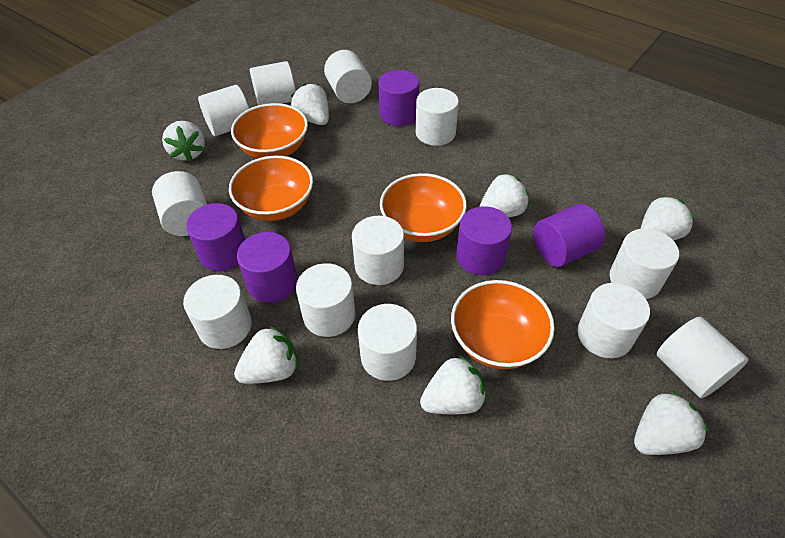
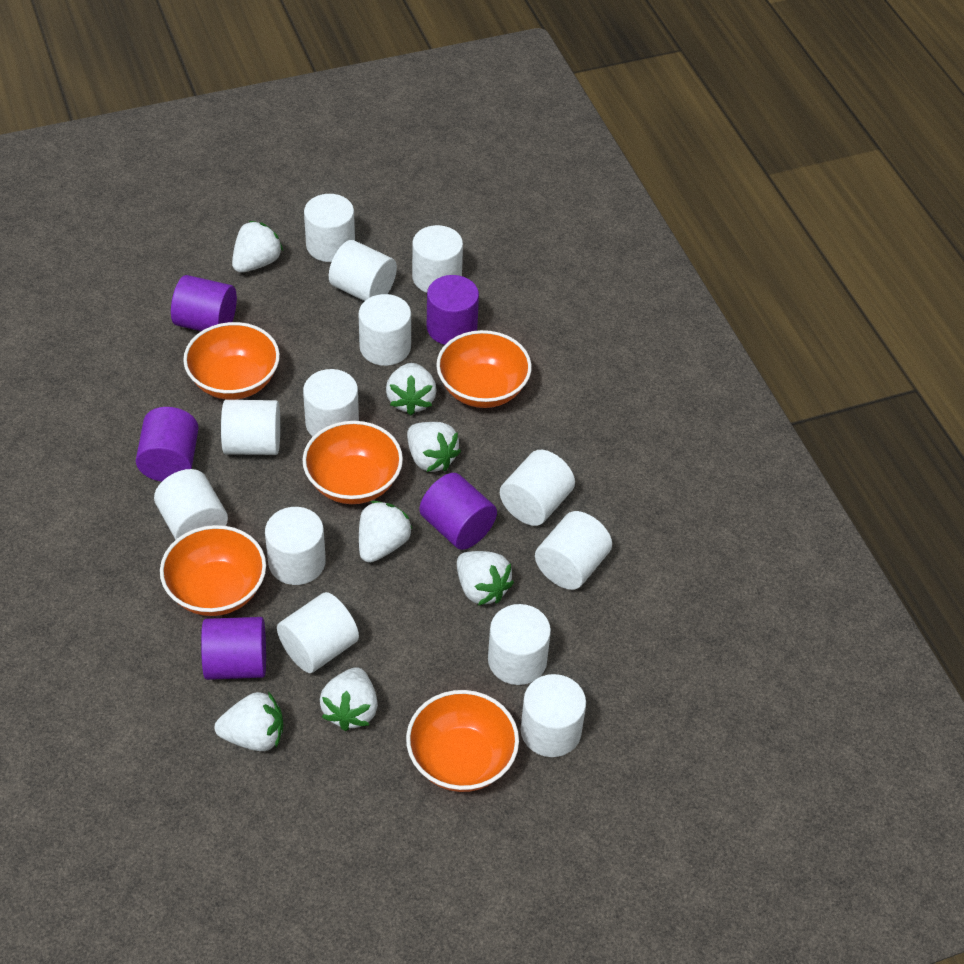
orange bowl: [229,156,313,221] [231,103,308,159] [380,173,467,242] [451,280,555,369] = 4 -> [160,525,266,616] [183,322,280,400] [303,421,403,504] [406,690,519,792] [436,330,532,408] = 5
white cylinder: [152,171,207,236] [183,275,252,349] [198,85,249,136] [250,61,296,105] [296,263,355,337] [324,50,372,103] [352,216,404,285] [358,304,417,381] [416,88,459,146] [578,283,650,358] [609,228,679,299] [657,317,749,398] = 12 -> [154,469,228,540] [221,400,280,455] [265,507,326,585] [277,592,359,673] [303,369,359,436] [304,194,355,262] [329,240,397,301] [359,294,411,366] [412,225,463,293] [488,604,551,685] [500,450,575,526] [521,674,586,757] [535,511,612,590] = 13

